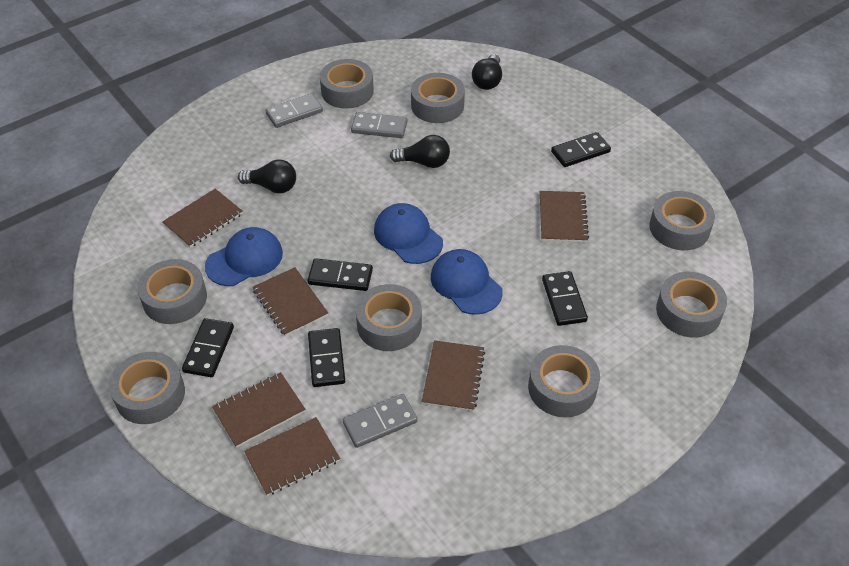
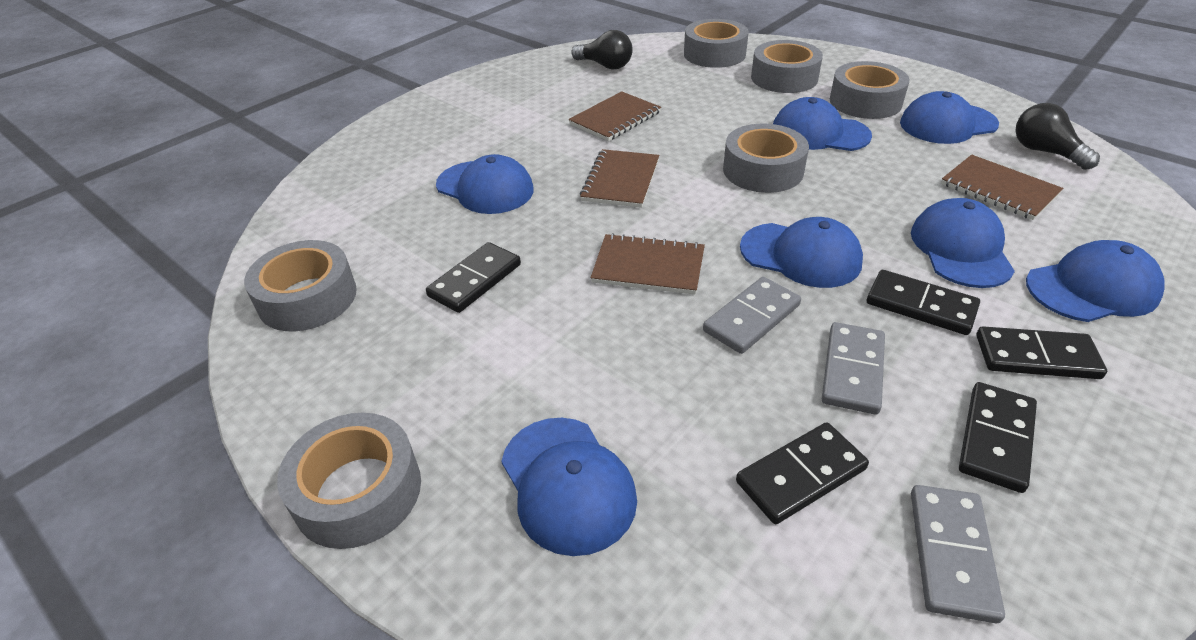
black light bulb: [238,160,296,193] [390,135,450,168] [472,54,502,90] = 3 -> [571,30,633,70] [1016,103,1100,170] = 2
blue cap: [205,227,283,286] [374,203,443,264] [431,249,503,315] = 3 -> [436,154,534,214] [501,418,637,556] [740,217,863,288] [773,97,872,151] [900,91,999,144] [911,198,1015,288] [1026,240,1164,322] = 7
brown notebook: [162,189,243,248] [212,372,305,448] [244,417,340,496] [253,267,328,336] [422,340,485,411] [540,191,589,243] = 6 -> [569,91,661,141] [580,149,659,208] [590,233,705,295] [941,155,1063,220] = 4
grey tape: [109,352,185,424] [137,259,207,324] [320,59,374,109] [356,284,422,351] [411,73,465,123] [528,345,600,417] [649,191,715,251] [656,272,727,338] = 8 -> [244,240,357,331] [277,413,421,549] [684,19,749,68] [723,124,809,193] [751,40,823,93] [830,61,910,119] = 6

